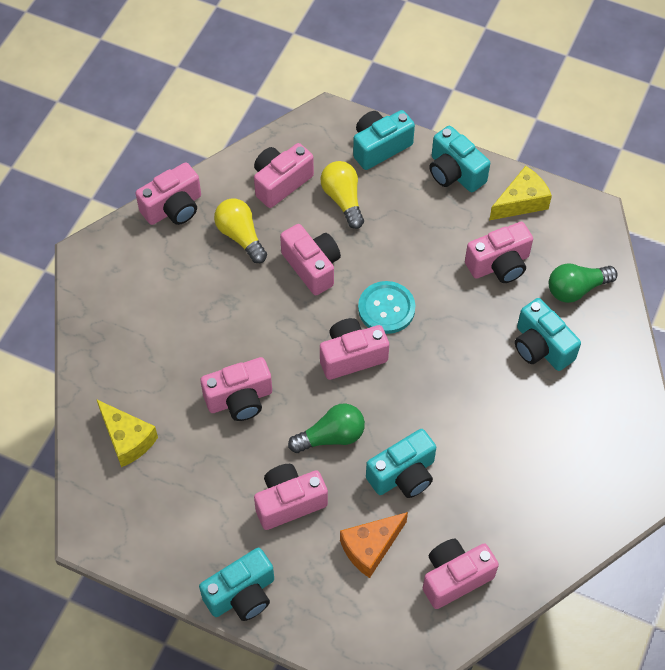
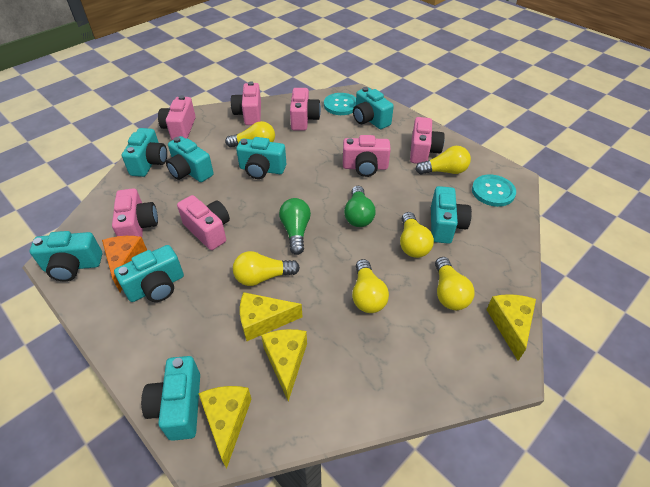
pink camera: [135,162,201,225] [200,357,272,421] [254,143,314,208] [254,464,328,530] [280,224,341,295] [320,318,389,380] [423,539,499,609] [465,222,533,283] = 8 -> [112,188,158,237] [158,95,196,140] [177,195,230,250] [231,81,261,125] [290,88,321,131] [343,135,391,177] [410,117,445,164] = 7
turquoise button: [358,281,416,334] = 1 -> [324,93,356,115] [472,174,516,207] = 2
turquoise camera: [199,548,274,621] [353,110,415,170] [366,429,436,498] [429,126,490,192] [515,298,581,371] = 5 -> [30,231,102,281] [114,245,184,302] [122,128,167,177] [141,356,200,441] [166,136,214,182] [236,137,286,179] [353,87,394,129] [431,186,472,244] = 8
yellow cheese: [96,399,158,467] [489,166,552,220] = 2 -> [198,386,252,469] [240,292,303,341] [261,329,307,402] [486,294,536,361] = 4
yellow light bulb: [214,199,267,263] [321,161,364,229] = 2 -> [225,121,275,147] [233,251,300,286] [352,259,389,313] [400,212,434,258] [415,146,471,174] [435,257,474,310] = 6

